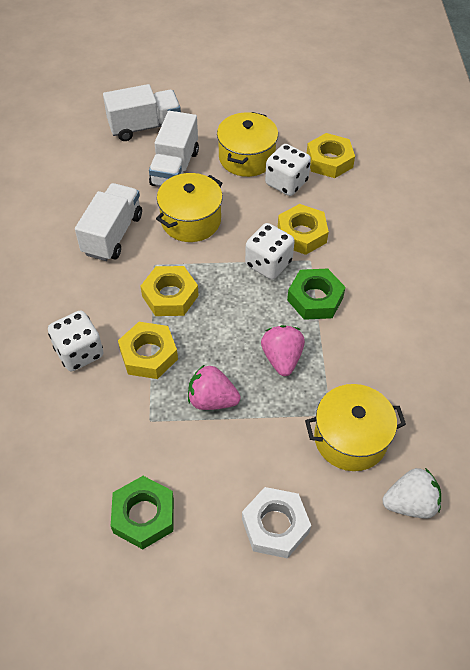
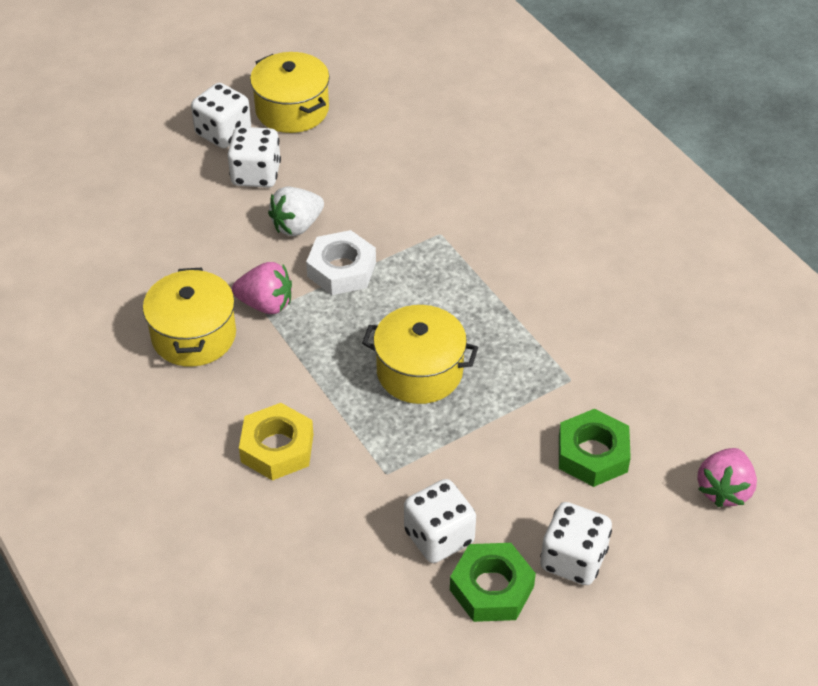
white dice: [48,310,104,371] [245,223,295,280] [265,144,311,196] = 3 -> [191,83,251,148] [227,127,281,188] [404,479,476,563] [540,502,612,585] = 4
white truck: [75,183,142,261] [103,84,181,141] [149,111,199,186] = 3 -> none = 0
yellow nut: [118,322,178,379] [140,266,199,316] [278,204,329,255] [307,133,355,178] = 4 -> [239,403,314,480] = 1

